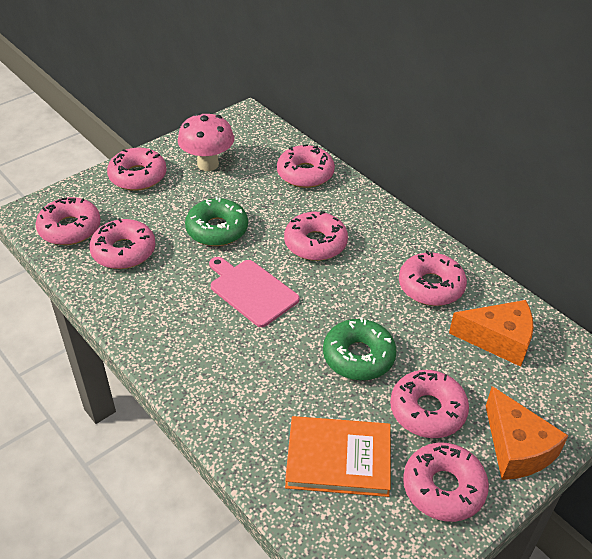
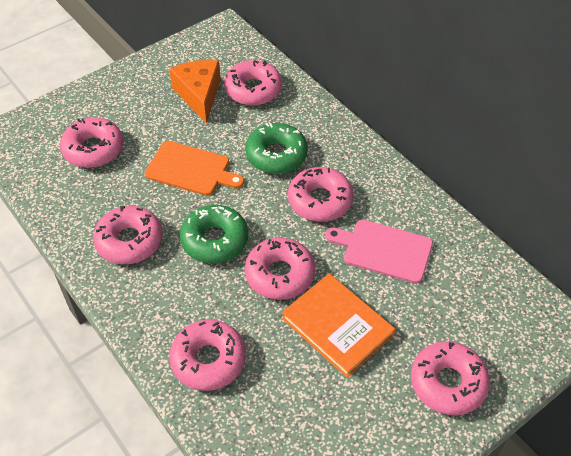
orange cheese: [449,300,533,367] [486,386,569,480] = 2 -> [169,60,221,123] = 1
orange cutting board: none = 0 -> [145,141,244,196] = 1
pink donut: [36,197,101,245] [89,218,155,269] [107,148,167,191] [277,144,335,188] [284,211,348,261] [390,370,469,438] [399,251,467,306] [403,443,489,522] = 8 -> [60,117,123,168] [93,206,163,264] [169,320,246,391] [224,60,282,106] [245,238,315,300] [288,167,354,222] [411,341,490,415] = 7
pink mushroom: [178,113,234,171] = 1 -> none = 0

